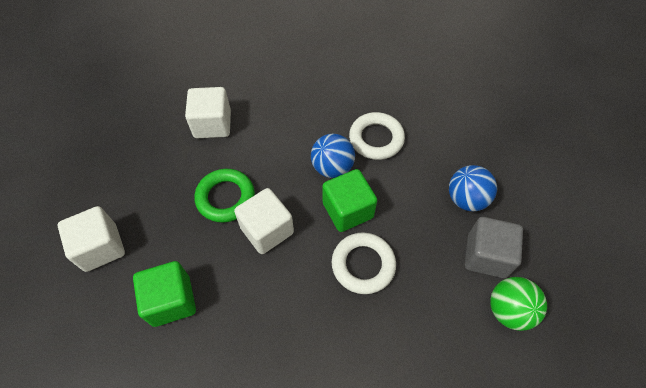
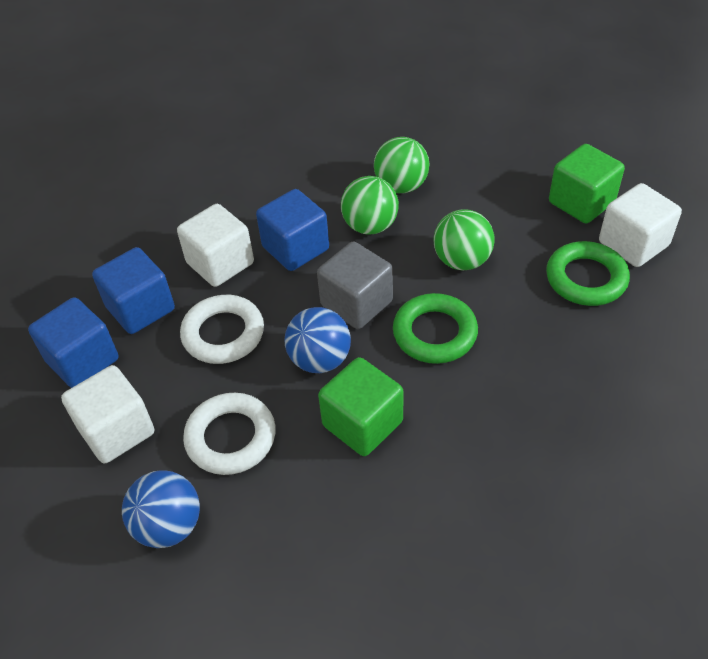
blue cube: none = 0 -> [28,297,118,388] [92,247,175,334] [256,189,329,271] = 3
green ball: [490,277,547,331] = 1 -> [341,176,399,235] [374,137,429,193] [433,210,495,270] = 3
green ring: [194,169,255,223] = 1 -> [393,293,478,364] [546,241,630,306] = 2

